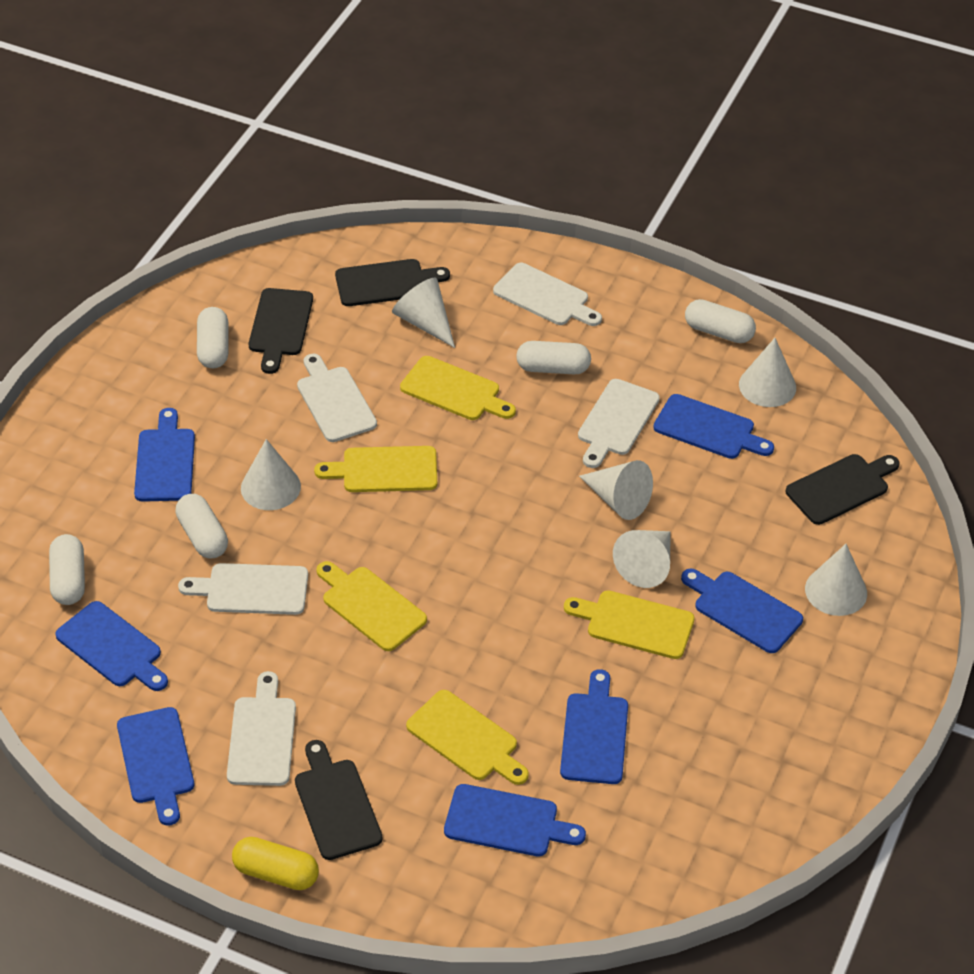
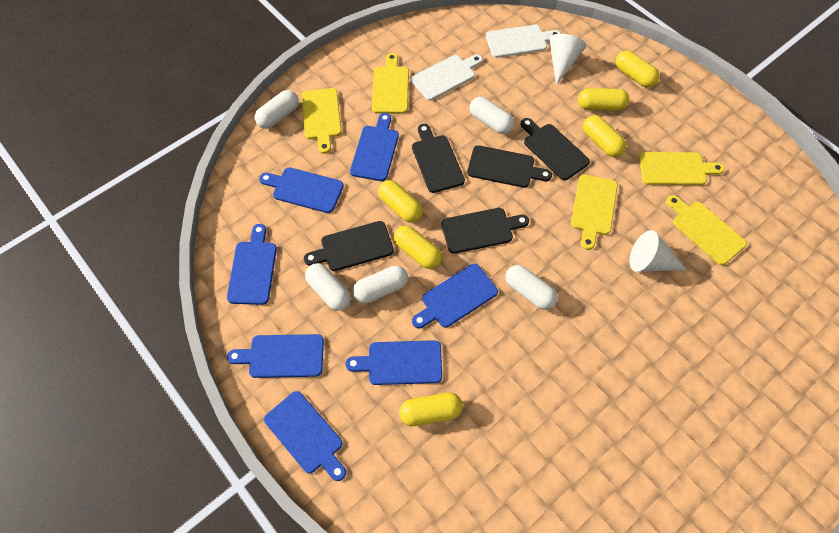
black cutting board: [249,288,313,374] [295,740,383,860] [335,259,450,306] [786,454,900,525] = 4 -> [304,221,394,271] [412,124,465,193] [441,208,529,254] [467,145,552,188] [520,118,590,180] = 5
white cone: [241,439,301,510] [392,277,455,348] [579,460,653,520] [613,530,671,588] [739,338,796,407] [805,544,867,616] = 6 -> [549,34,586,85] [629,230,686,272] = 2
white cutting board: [178,563,308,615] [227,671,296,786] [297,354,377,442] [493,263,602,326] [578,379,660,468] = 5 -> [411,55,483,101] [486,25,561,58] = 2
yellow capsule: [232,837,319,890] = 1 -> [378,180,423,223] [394,226,442,269] [399,392,463,426] [578,88,629,111] [583,115,626,157] [615,50,660,88] = 6

